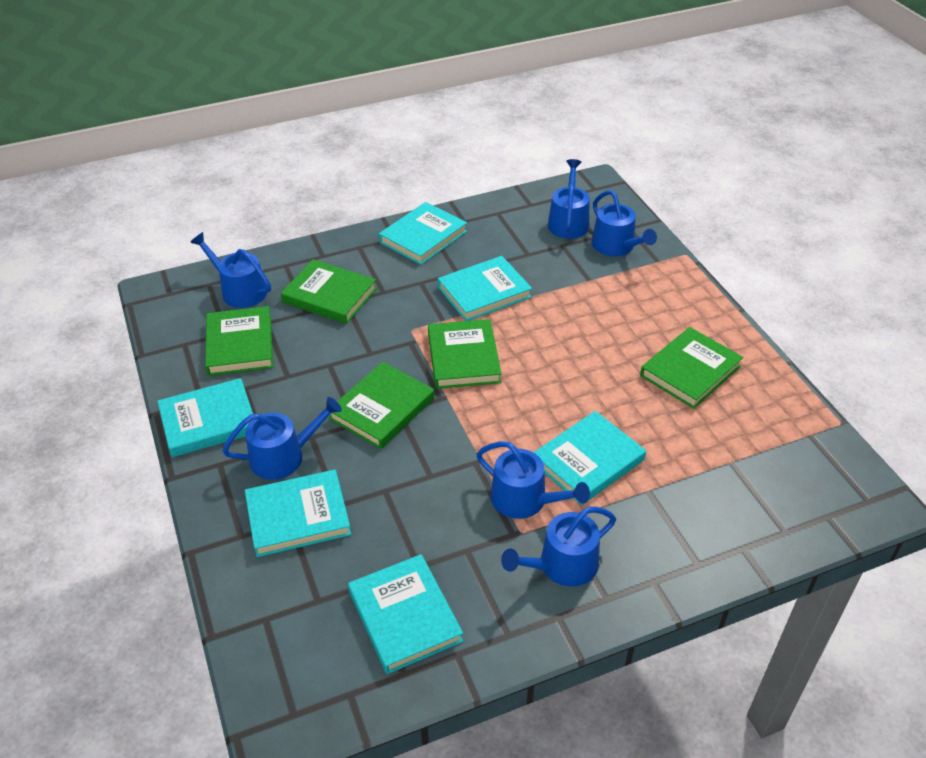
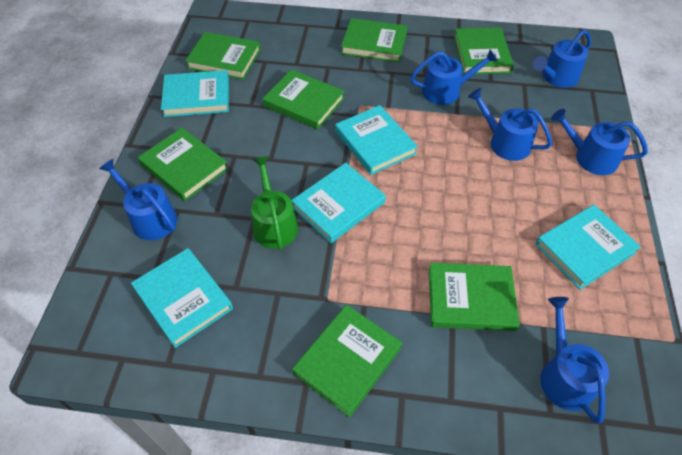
green book: [205,306,273,376] [281,259,377,324] [329,362,434,449] [428,319,501,389] [640,327,743,409] = 5 -> [138,128,229,201] [185,32,261,80] [263,69,344,130] [292,305,402,417] [341,18,408,62] [429,263,520,331] [454,27,514,74] = 7
green watering can: none = 0 -> [251,156,298,250] = 1
turquoise book: [157,378,253,457] [245,470,351,557] [348,554,463,674] [379,202,467,265] [438,256,532,321] [533,411,646,505] = 6 -> [131,248,233,348] [161,70,229,117] [291,163,386,243] [335,105,418,175] [535,205,641,290] = 5

